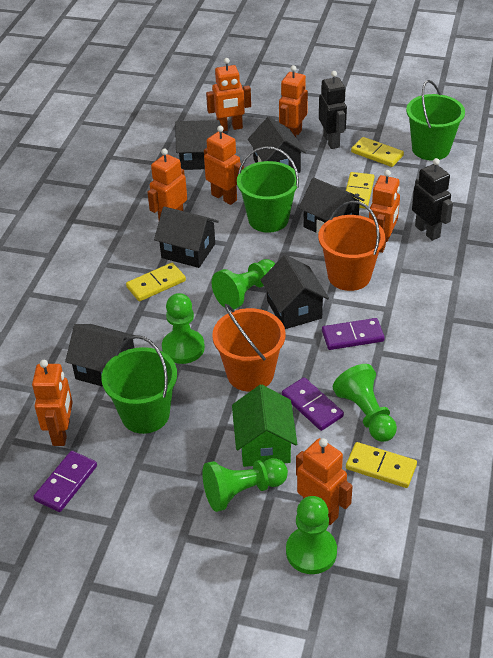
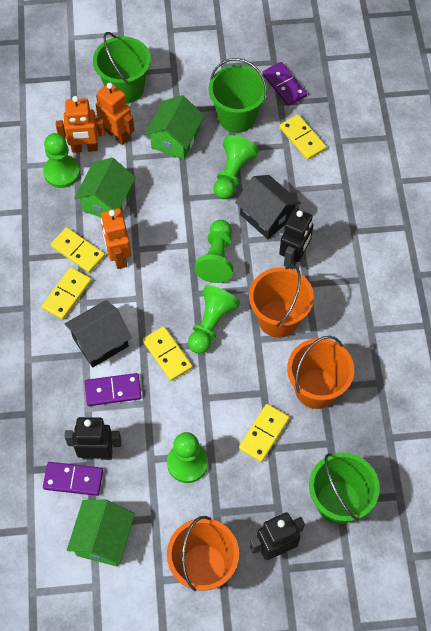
black house: [65,324,136,387] [154,207,219,268] [175,120,221,170] [248,117,306,173] [261,255,329,329] [299,177,365,234] = 6 -> [64,300,132,368] [235,175,301,239] = 2
black robot: [319,71,347,149] [412,158,453,241] = 2 -> [65,417,122,460] [250,512,305,560] [279,208,313,269] = 3
green house: [232,384,297,467] = 1 -> [67,500,135,567] [74,157,136,217] [145,95,204,160] = 3
orange bucket: [212,304,286,392] [318,201,385,291] = 2 -> [167,516,239,591] [249,265,314,338] [287,336,354,409] = 3
orange robot: [32,360,73,446] [147,149,187,219] [204,126,244,205] [206,58,251,132] [279,65,308,137] [296,438,353,525] [369,170,400,253] = 7 -> [56,96,105,153] [96,82,134,145] [101,208,131,269] = 3
yellow domino: [126,263,186,301] [346,172,374,209] [346,442,417,488] [351,137,404,167] = 4 -> [42,267,92,320] [51,227,105,273] [142,326,193,381] [239,404,289,462] [279,114,326,160] = 5

